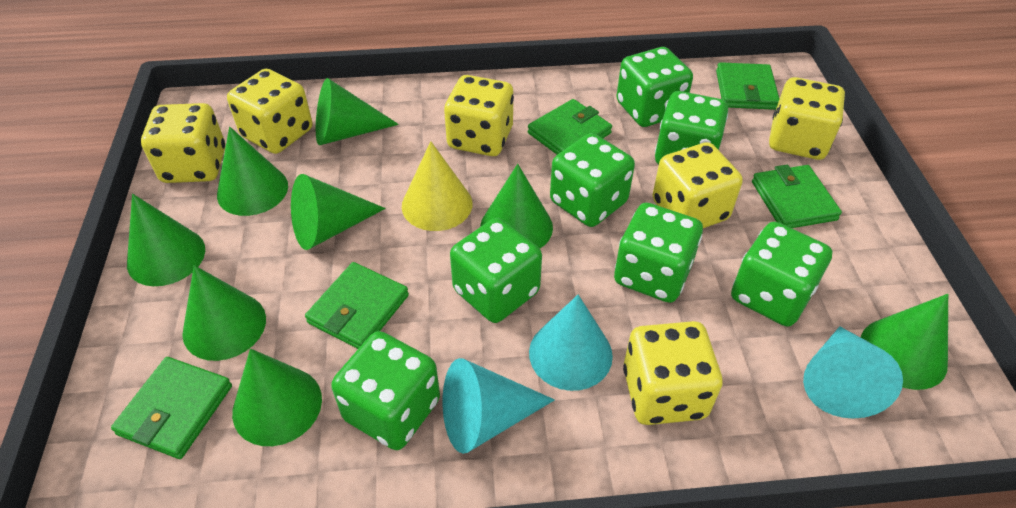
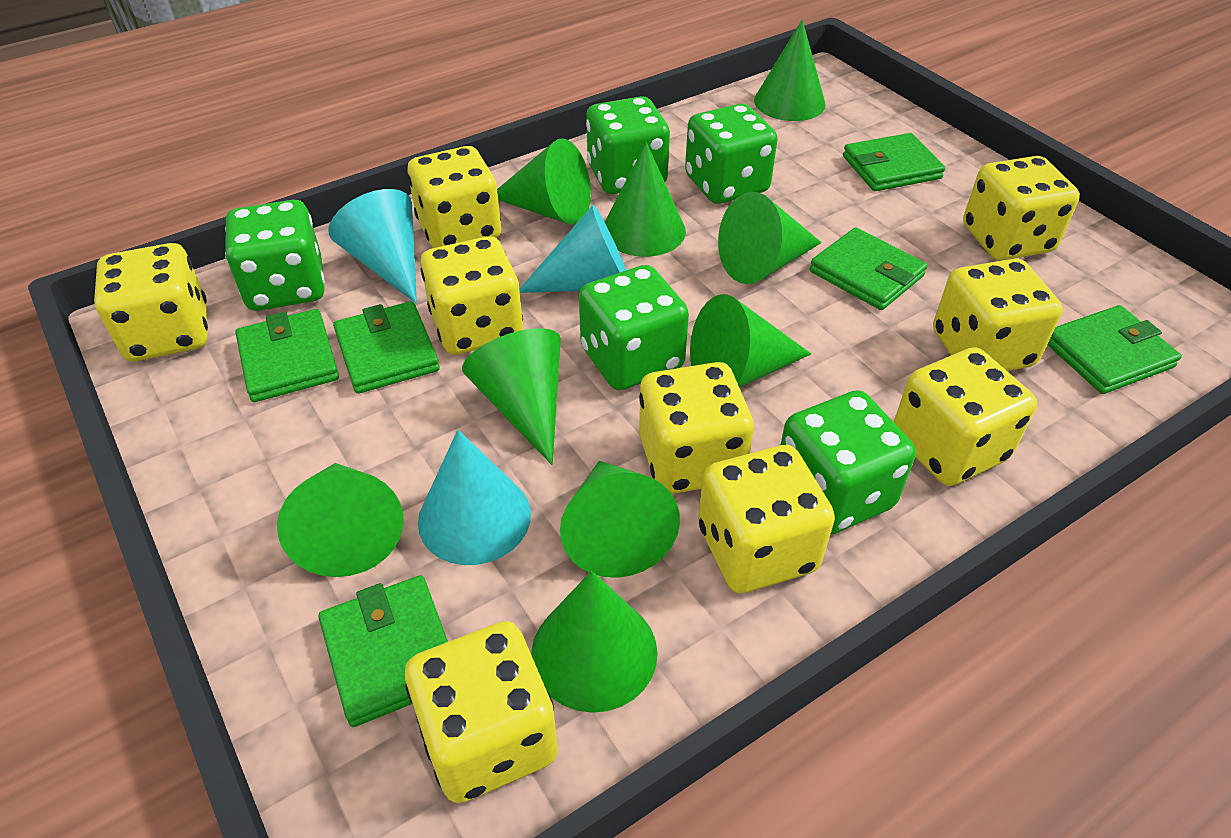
green cone: [127,194,205,286] [182,265,266,361] [217,127,288,216] [232,348,322,446] [291,174,386,250] [316,78,399,145] [480,164,553,249] [861,294,948,390] = 8 -> [277,463,403,577] [462,328,561,465] [497,138,591,225] [531,571,658,713] [560,461,680,578] [605,142,686,257] [690,294,811,388] [718,192,822,284] [754,20,826,121] = 9
green dice: [331,331,440,450] [450,218,542,323] [550,133,635,227] [614,203,703,303] [616,47,693,127] [655,91,728,164] [731,222,833,326] = 7 -> [225,200,325,311] [579,265,689,390] [586,96,670,194] [685,104,778,204] [781,390,916,535] = 5
green wallet: [111,357,232,459] [305,262,409,349] [528,99,612,155] [716,62,780,110] [752,164,842,228] = 5 -> [235,309,339,402] [319,575,448,727] [333,301,440,394] [810,227,927,310] [843,133,945,191] [1047,305,1182,394] = 6
yellow cone: [402,141,472,231] = 1 -> none = 0
yellow dice: [141,103,225,183] [227,69,313,154] [444,75,514,156] [623,321,722,425] [652,142,743,228] [769,77,845,160] = 6 -> [94,243,208,361] [405,621,558,803] [407,146,501,248] [421,236,523,355] [639,362,754,494] [698,445,835,593] [894,347,1037,486] [933,259,1063,371] [963,156,1080,261] = 9

